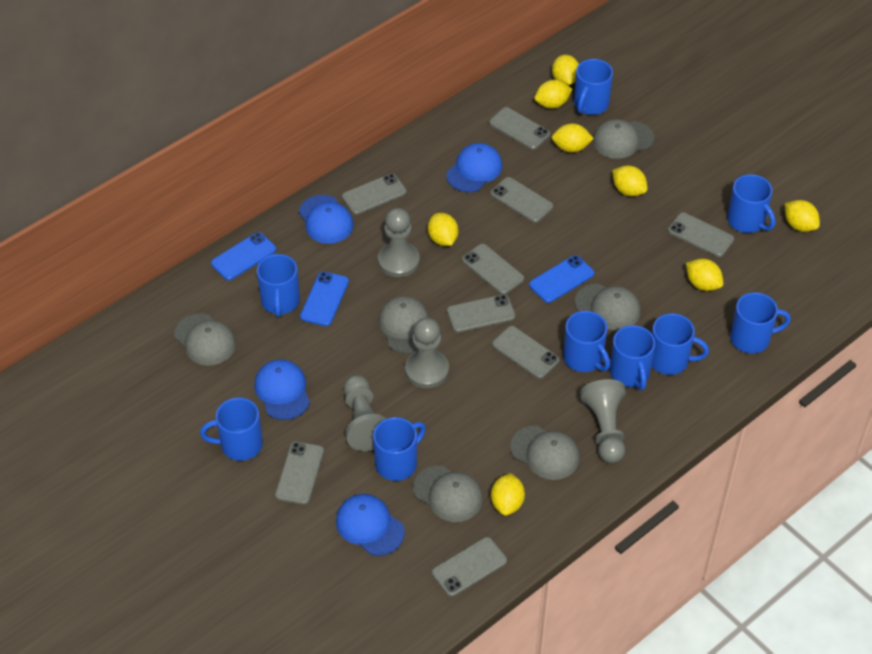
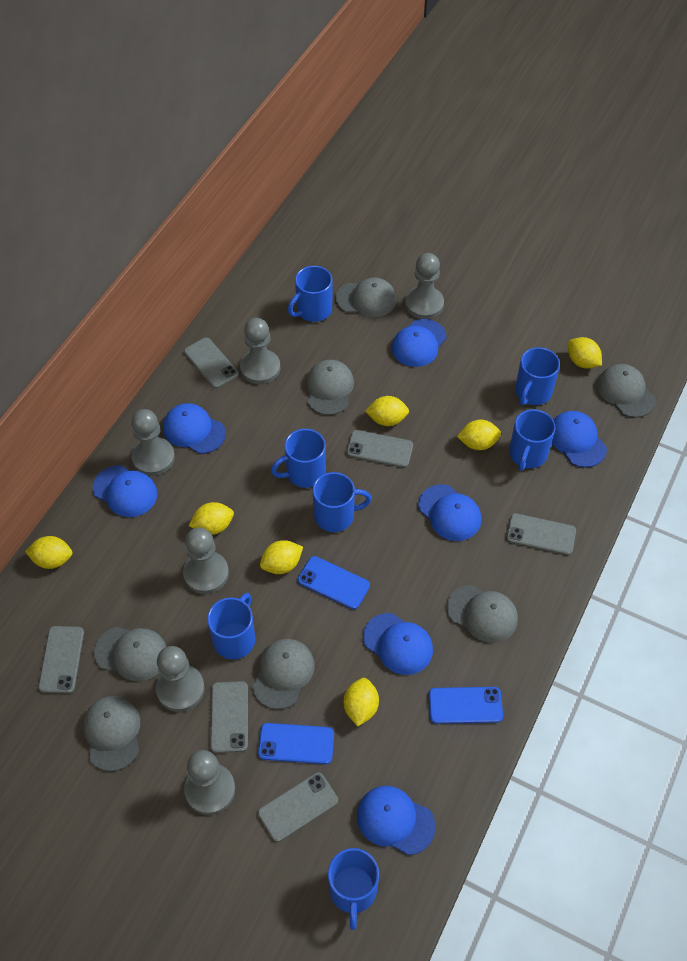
blue cap: [254,359,310,420] [299,195,354,244] [336,494,405,556] [446,143,502,192] = 4 -> [93,465,157,517] [163,403,226,454] [357,786,435,855] [363,613,433,675] [392,319,447,367] [418,484,481,541] [552,411,607,468] = 7
blue mug: [200,398,263,461] [257,254,300,317] [373,417,426,481] [563,311,610,372] [574,59,613,115] [610,325,655,390] [652,313,709,375] [727,174,775,233] [730,292,791,353] = 9 -> [207,593,255,659] [271,429,326,488] [288,266,332,322] [313,472,372,532] [328,848,379,930] [509,409,556,471] [515,347,560,405] = 7
grey cap: [174,313,236,366] [379,296,429,354] [413,465,483,522] [510,426,580,480] [575,283,641,331] [593,119,654,159] = 6 -> [83,696,140,772] [94,627,167,681] [252,639,315,709] [307,360,354,415] [336,277,397,317] [447,585,518,643] [597,364,656,418] = 7
grey pawn: [344,375,387,451] [378,208,420,277] [405,318,449,388] [580,379,626,464] = 4 -> [131,409,175,476] [156,646,205,712] [183,527,229,594] [184,750,235,815] [240,318,280,384] [405,253,444,319] = 6
grey phone: [275,442,324,505] [342,174,407,215] [432,537,507,597] [447,294,515,333] [462,244,524,294] [489,107,550,150] [490,177,553,223] [492,326,560,379] [668,212,734,257] = 9 -> [38,626,84,694] [184,337,239,388] [210,681,248,753] [258,772,338,842] [347,430,413,468] [506,513,576,555] = 6
yellow lemon: [428,213,458,246] [491,473,525,516] [534,80,572,109] [552,55,579,85] [552,123,594,153] [612,165,648,196] [686,259,723,291] [785,200,820,232] = 8 -> [25,536,72,569] [189,502,234,535] [260,540,303,574] [344,678,379,726] [365,396,409,426] [457,420,501,450] [568,337,602,368] = 7

